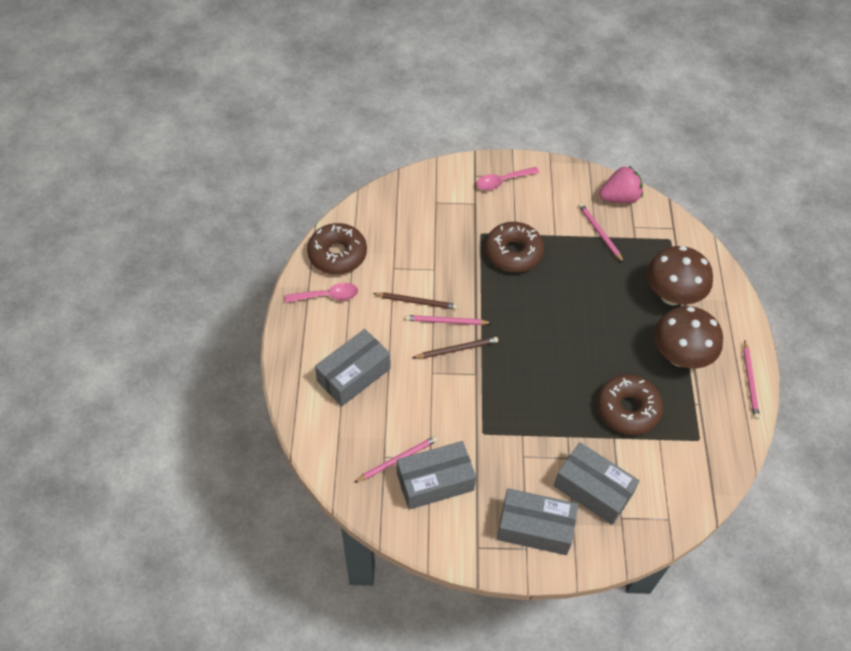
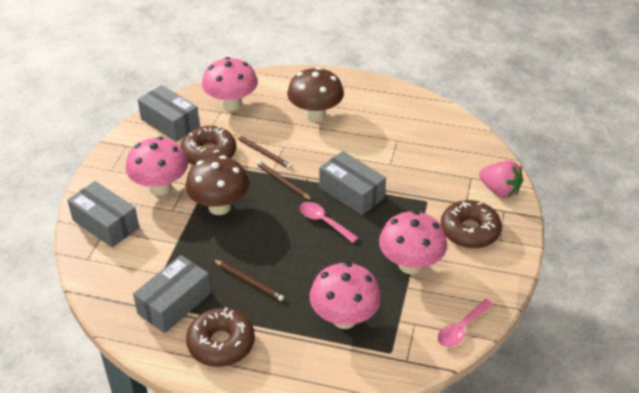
brown pencil: [372,292,458,310] [413,337,498,358] = 2 -> [213,259,284,301] [234,134,292,169] [255,160,313,201] = 3
pink mushroom: none = 0 -> [126,137,188,196] [202,57,258,111] [310,262,381,329] [379,211,447,274] = 4
pink pencil: [354,436,438,482] [405,315,492,325] [578,203,624,263] [743,340,760,419] = 4 -> none = 0

